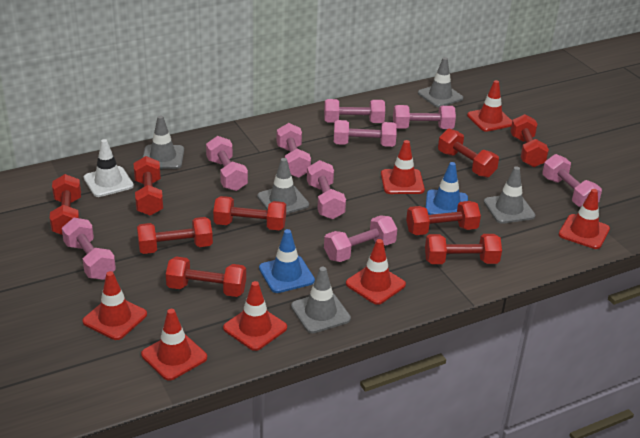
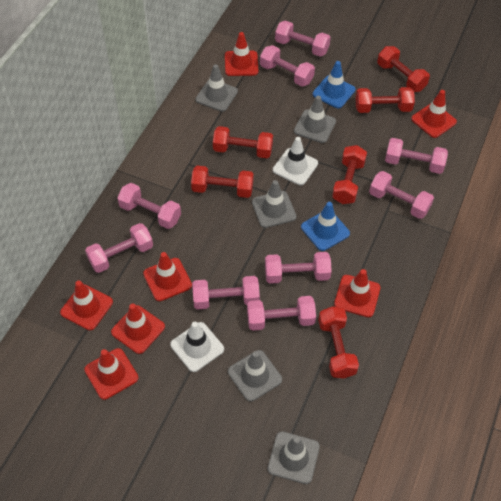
red dumbbell: [50,174,81,235] [134,156,163,216] [137,217,213,254] [166,257,246,297] [213,196,286,230] [406,201,481,235] [425,234,502,264] [438,129,499,178] [511,114,549,167] = 9 -> [191,166,254,198] [213,126,273,158] [318,306,359,378] [332,145,367,204] [356,87,415,113] [377,46,430,92] = 6
white traffic cone: [84,139,134,197] = 1 -> [170,322,224,372] [273,137,318,185] = 2

